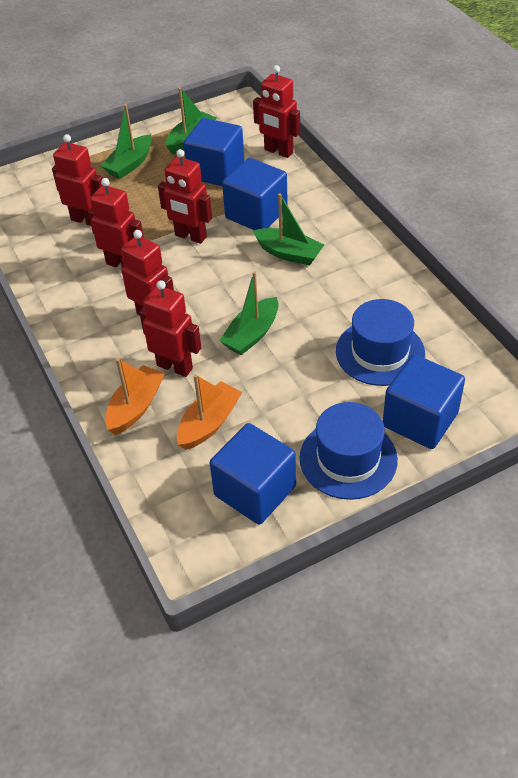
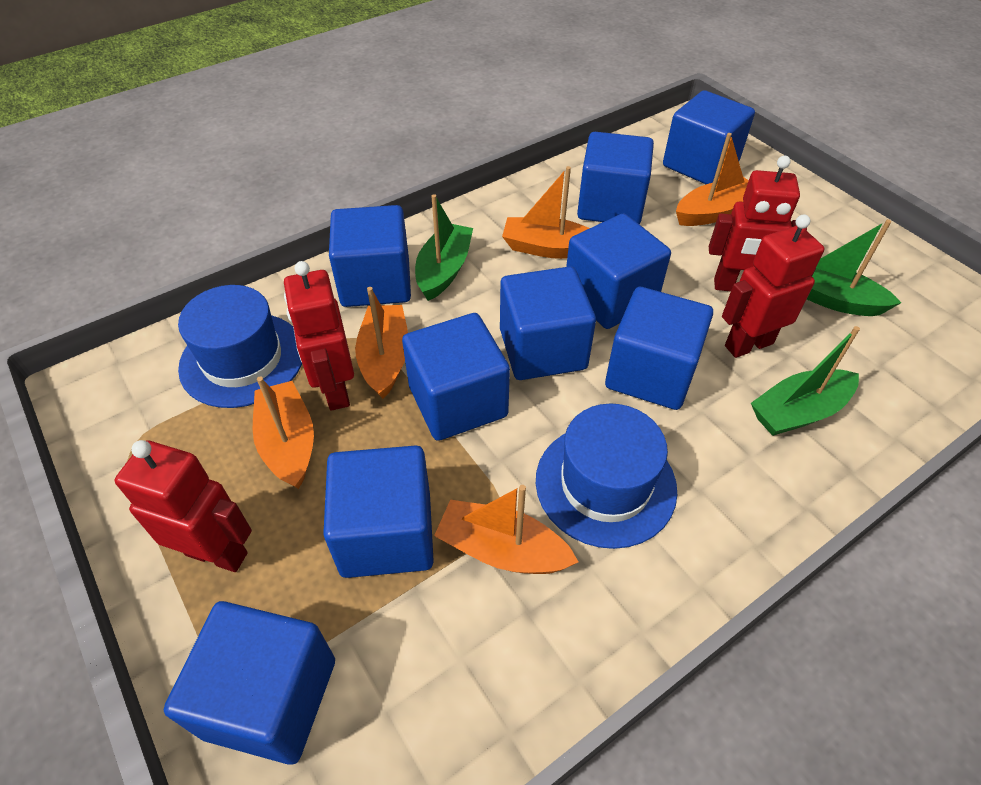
blue cube: [184,118,244,186] [210,423,296,524] [222,158,288,230] [383,355,465,449] = 4 -> [164,601,335,765] [323,445,434,578] [329,205,411,307] [402,313,510,441] [500,266,596,380] [566,214,671,329] [577,132,654,224] [605,287,713,410] [663,90,755,184] = 9
green boat: [101,104,152,179] [166,87,217,154] [219,271,279,355] [253,193,324,266] = 4 -> [415,194,473,301] [751,326,860,436] [807,220,901,316] = 3
orange boat: [105,358,165,435] [177,374,242,450] = 2 -> [253,376,314,489] [355,287,408,399] [434,485,578,574] [502,166,590,259] [676,133,748,226] = 5
red robot: [52,134,103,226] [88,178,144,267] [121,230,174,315] [139,280,201,377] [158,149,212,244] [253,65,300,158] = 6 -> [115,440,252,572] [284,261,354,410] [709,155,807,291] [722,214,824,358] = 4

